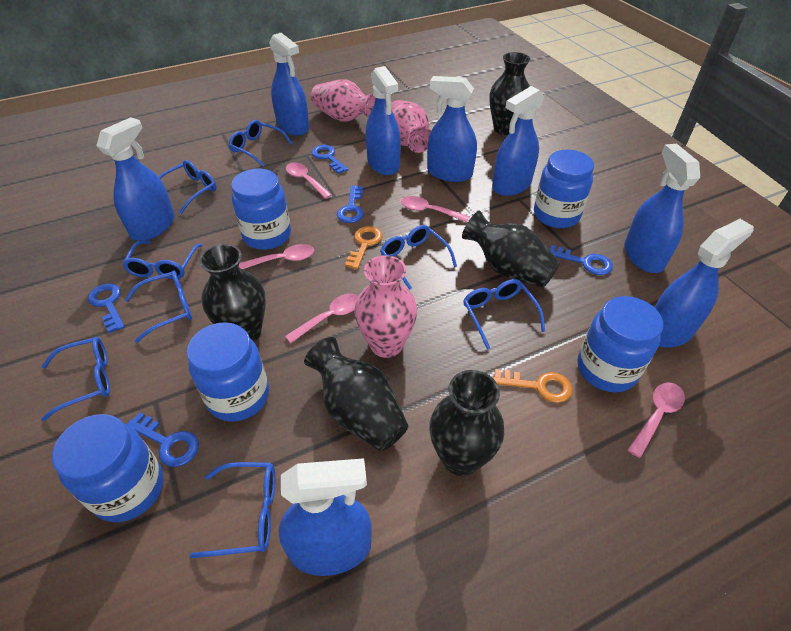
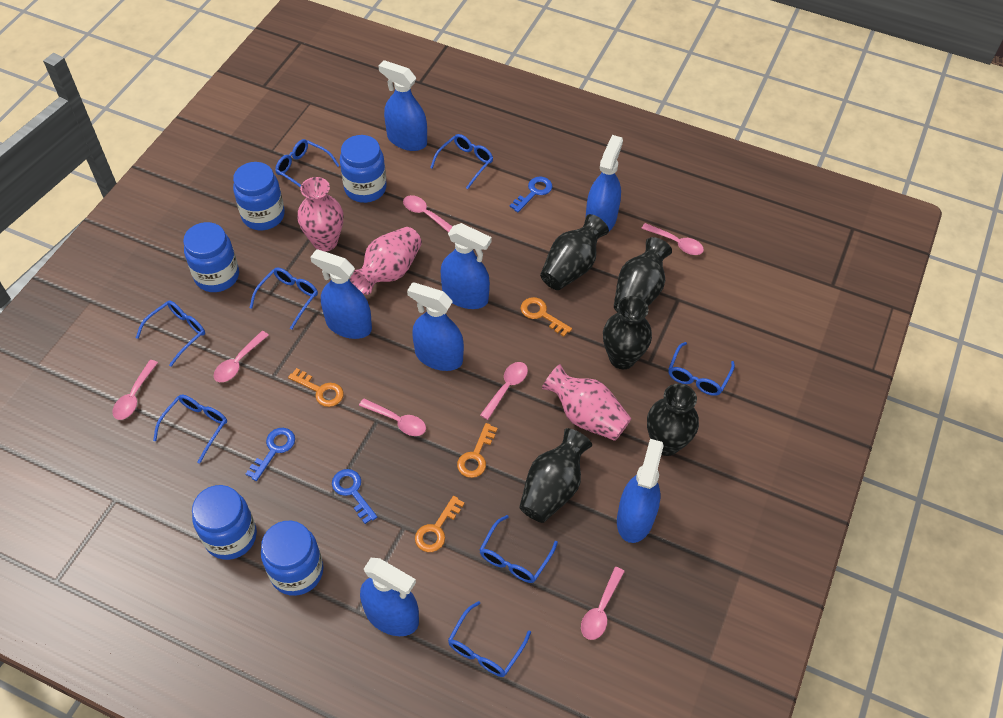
blue key: [88,283,125,333] [127,412,199,467] [311,145,349,174] [337,185,364,223] [550,245,613,275] = 5 -> [246,428,295,481] [332,469,377,524] [510,176,552,212] = 3
blue spray bottle: [96,117,175,241] [269,33,309,136] [278,458,372,576] [366,66,401,175] [427,76,477,182] [492,86,544,196] [624,144,700,273] [655,219,754,347] = 8 -> [310,249,372,339] [360,558,419,636] [379,60,427,151] [407,282,464,371] [441,223,491,309] [586,135,623,231] [617,439,664,543] = 7
orange key: [345,226,382,269] [493,369,572,403] = 2 -> [288,368,344,407] [415,496,465,552] [457,423,498,478] [521,297,572,337] = 4
pink spoon: [239,244,314,269] [285,293,358,343] [286,162,332,199] [401,196,470,222] [628,382,685,458] = 5 -> [112,360,158,420] [214,331,269,382] [359,398,426,436] [403,195,453,233] [480,362,528,420] [581,567,625,640] [641,223,704,255] = 7

